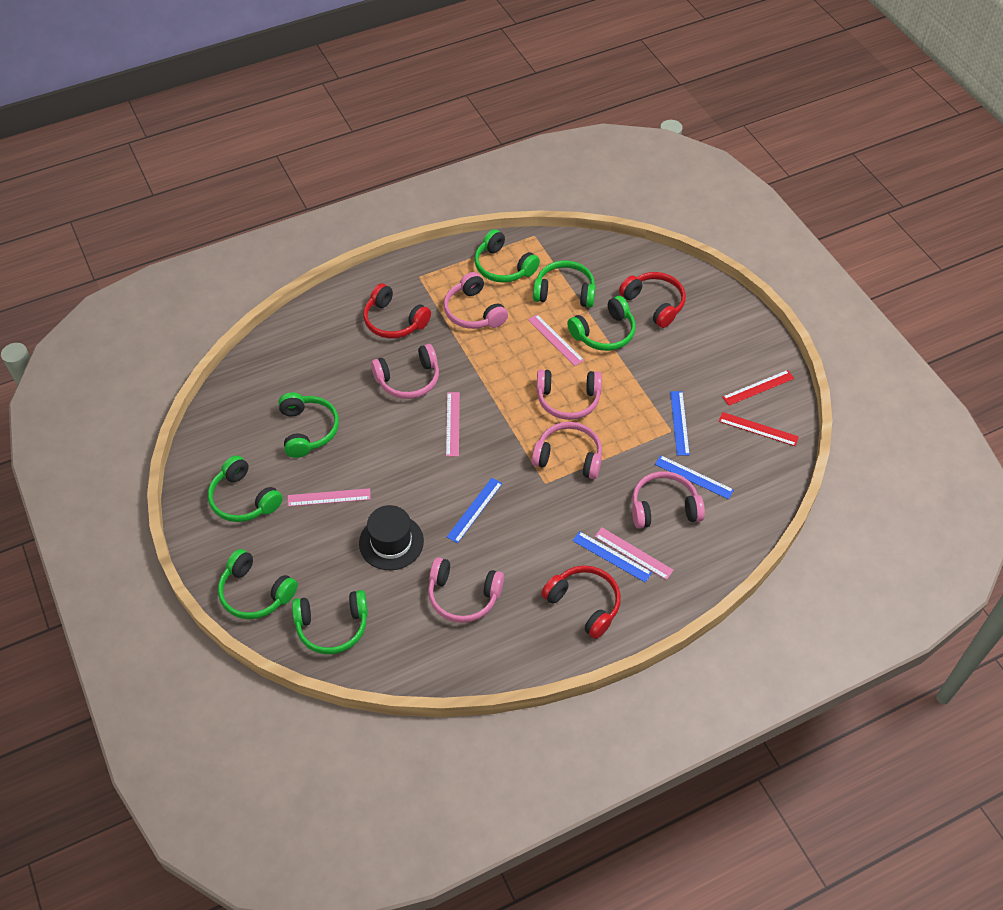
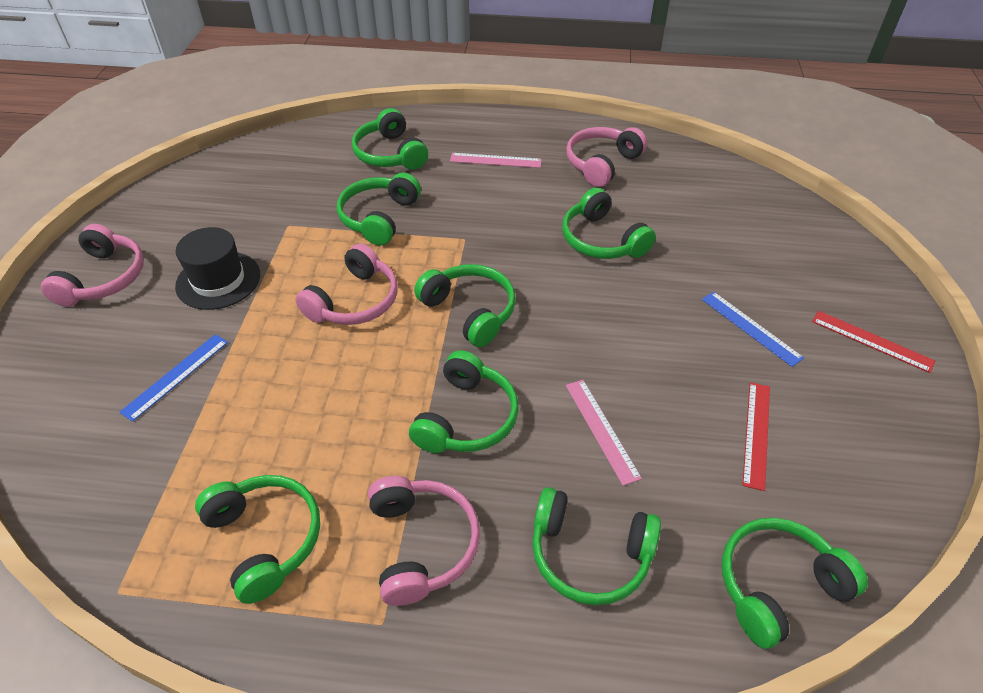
blue ruler: [447,478,503,543] [572,531,652,582] [655,455,734,499] [670,391,690,455] = 4 -> [119,334,228,422] [702,292,804,367] = 2
green headphones: [208,455,283,522] [218,549,298,619] [278,392,339,458] [292,590,368,654] [474,229,540,283] [533,261,596,308] [567,296,636,351] = 7 -> [195,475,320,604] [337,172,421,246] [352,108,428,170] [409,350,519,453] [414,264,516,347] [532,487,661,605] [562,188,656,259] [722,518,868,649] = 8
pink headphones: [371,344,439,399] [428,557,504,623] [444,272,508,329] [532,422,602,479] [537,370,602,420] [632,471,705,529] = 6 -> [41,224,144,307] [295,243,397,325] [368,476,480,606] [566,127,647,187] = 4
pink ruler: [288,488,371,507] [446,392,460,457] [528,314,584,366] [595,527,674,580] = 4 -> [450,153,542,168] [566,380,642,486] = 2
red headphones: [363,283,431,339] [541,565,621,639] [619,272,686,328] = 3 -> none = 0

